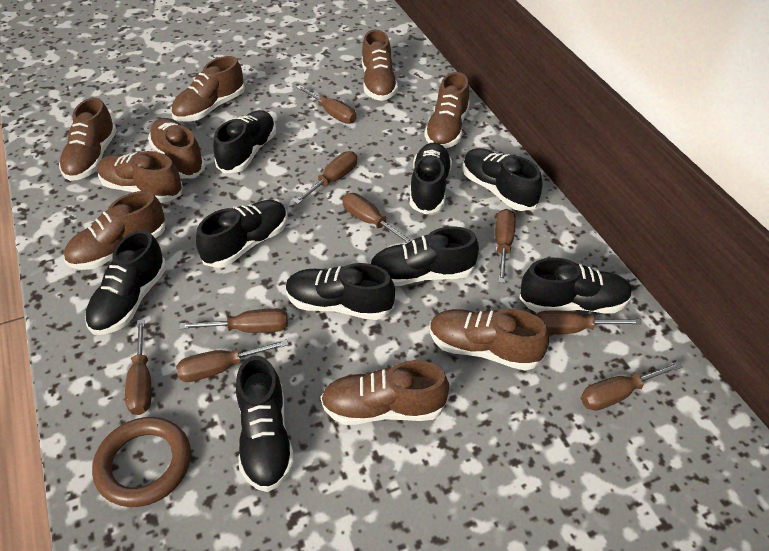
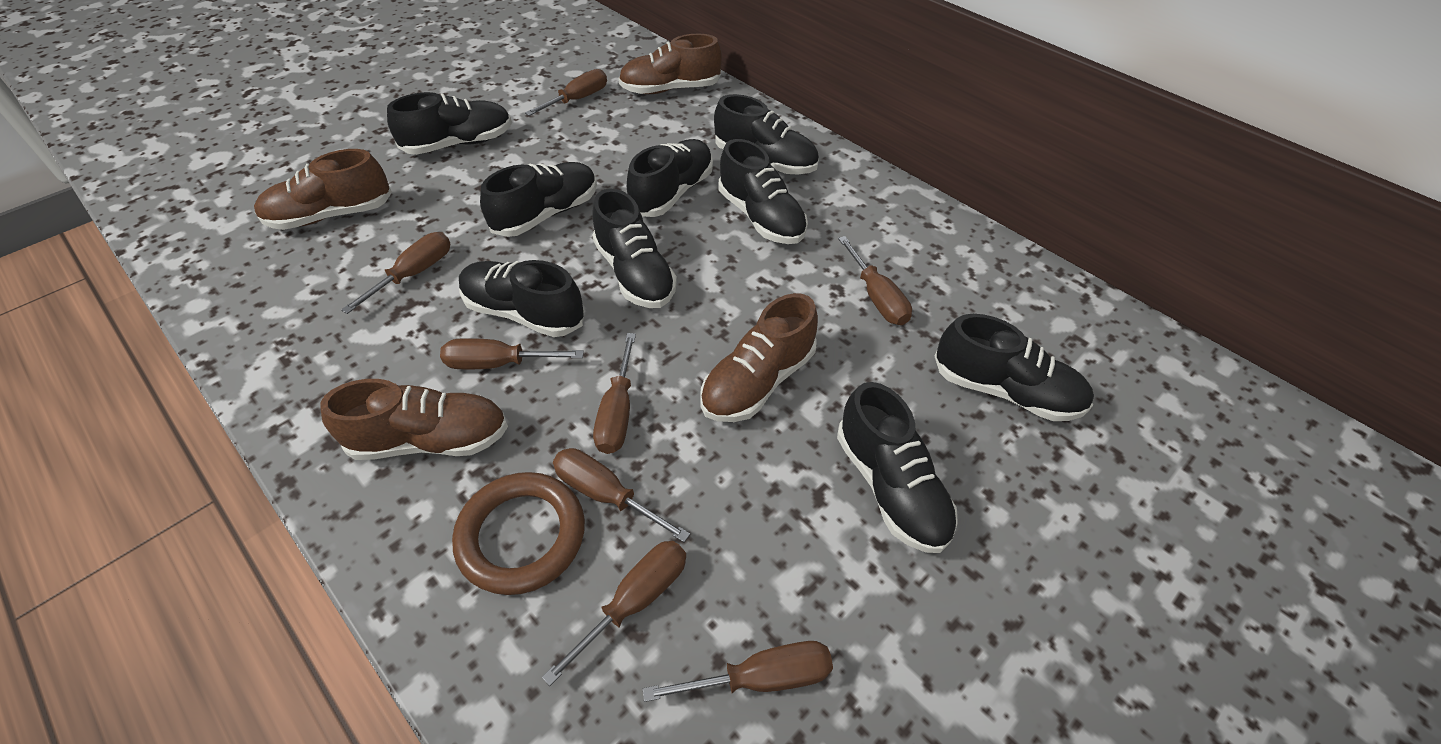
brown screwdriver: [125,319,151,415] [176,339,289,382] [179,308,288,333] [294,151,357,204] [296,85,356,124] [342,193,412,243] [495,209,516,283] [535,311,642,334] [581,361,683,411] = 9 -> [341,232,450,314] [440,338,584,369] [525,69,607,116] [542,541,686,686] [553,448,690,542] [593,333,636,454] [643,641,833,702] [838,236,912,325] = 8
brown shoe: [59,98,117,181] [64,191,165,270] [98,151,183,203] [148,118,206,179] [171,56,245,121] [321,360,449,425] [362,30,398,101] [424,72,470,148] [430,309,549,371] = 9 -> [254,149,392,230] [320,379,508,460] [618,33,722,94] [700,293,818,422] = 4

